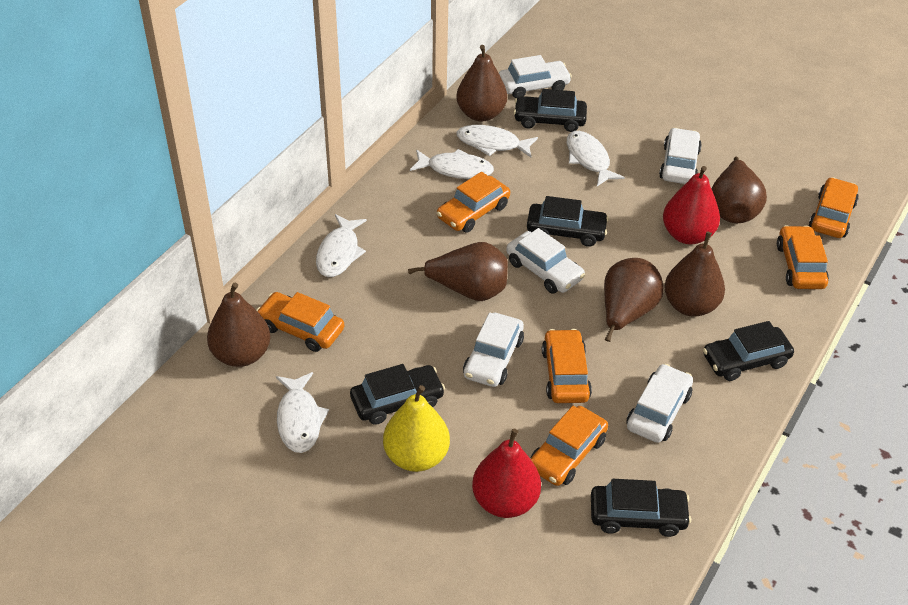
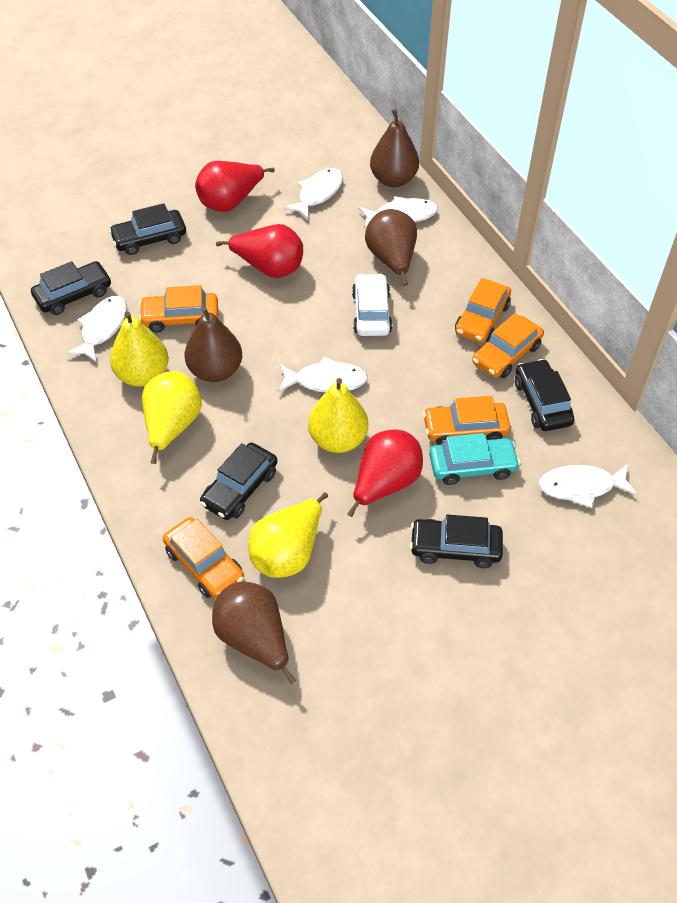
brown pear: [207,283,270,367] [408,242,508,301] [456,45,507,121] [604,258,663,342] [664,232,725,317] [711,157,767,223] = 6 -> [185,306,242,382] [212,582,296,684] [365,209,417,286] [370,109,419,187] = 4
orange car: [256,292,344,352] [437,172,510,233] [530,406,608,486] [542,329,592,403] [777,225,829,289] [809,177,859,238] = 6 -> [139,285,218,333] [163,517,244,599] [423,396,511,445] [455,278,511,343] [472,313,544,378] = 5
red pear: [472,429,541,518] [663,166,720,244] = 2 -> [195,161,275,212] [216,224,303,278] [347,430,423,517] = 3
turquoise car: none = 0 -> [429,433,520,485] = 1
white car: [463,313,524,387] [499,55,572,98] [506,228,585,294] [626,364,693,443] [659,128,702,184] = 5 -> [352,274,392,336] = 1
yellow pear: [383,385,450,472] = 1 -> [110,311,169,387] [142,371,202,464] [248,492,328,578] [308,378,368,453] = 4

